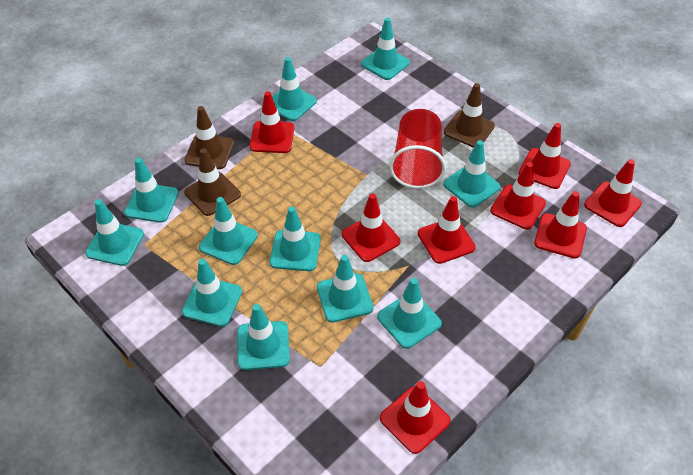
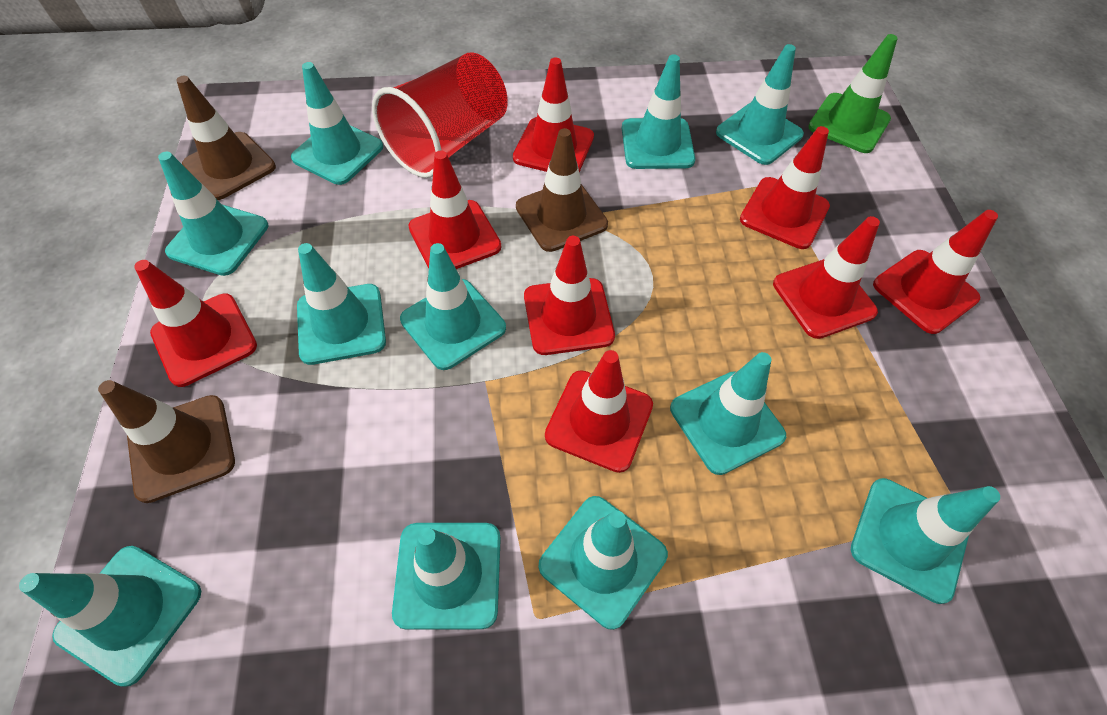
green traffic cone: none = 0 -> [808,34,898,153] = 1

